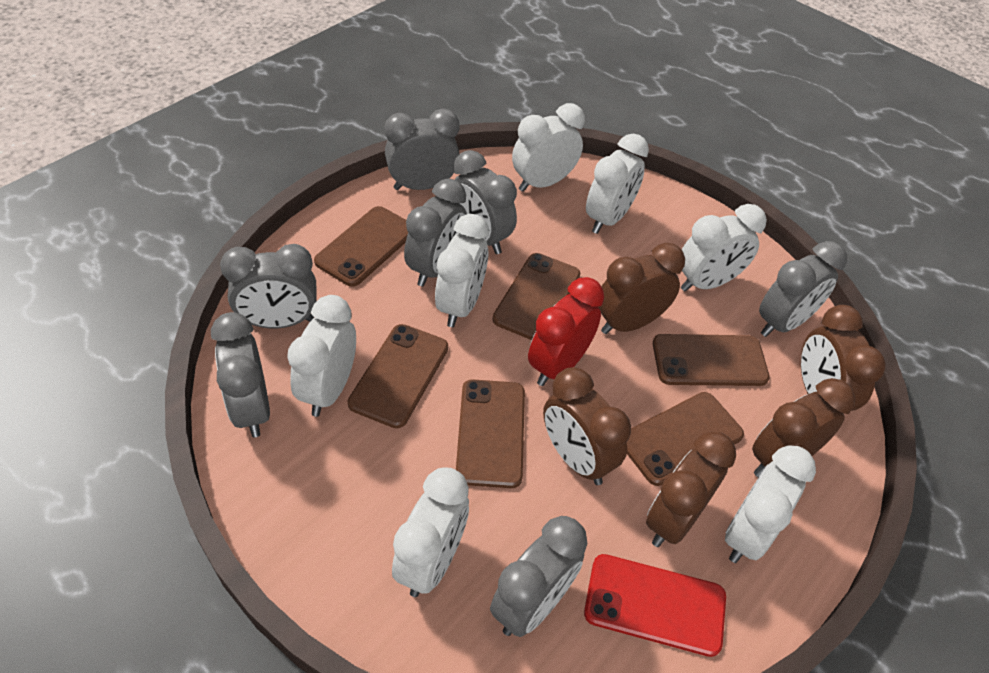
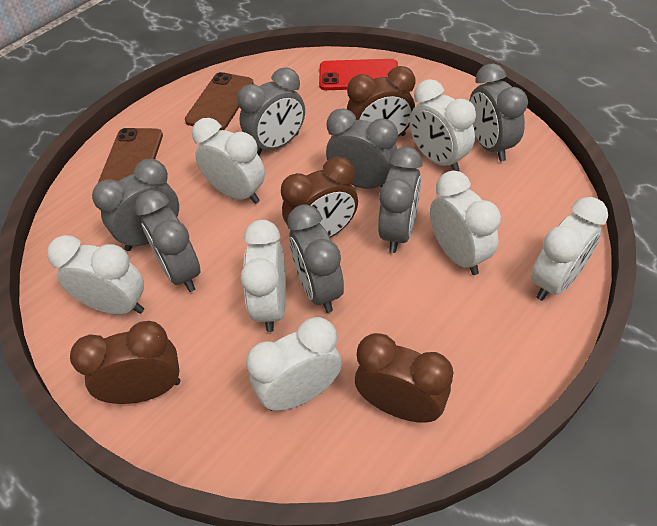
brown clock: [543,367,631,485] [598,243,685,334] [646,431,736,547] [752,378,855,477] [801,305,886,411] = 5 -> [70,321,180,404] [281,157,358,237] [347,66,415,136] [355,333,453,423] = 4
brown phone: [314,206,408,287] [348,324,448,428] [456,379,525,488] [492,253,580,340] [627,392,744,486] [653,334,770,386] = 6 -> [98,128,163,183] [185,72,254,130] = 2
red clock: [528,277,604,386] = 1 -> none = 0

